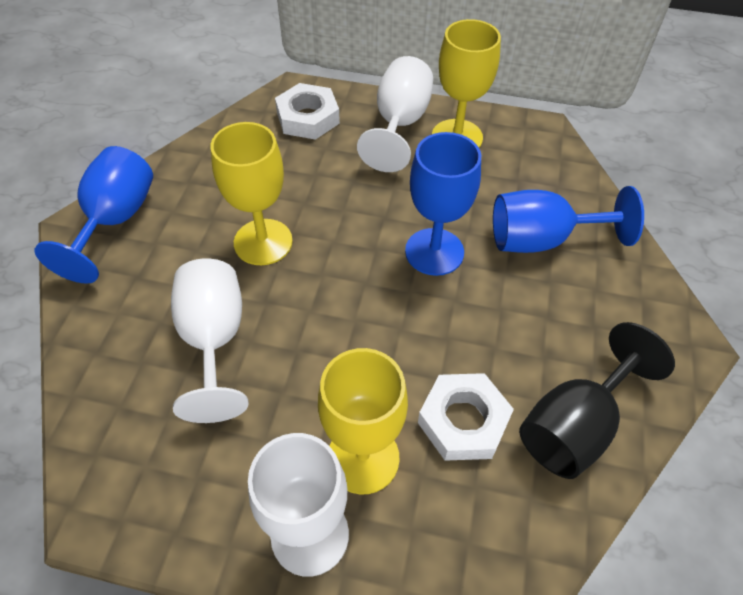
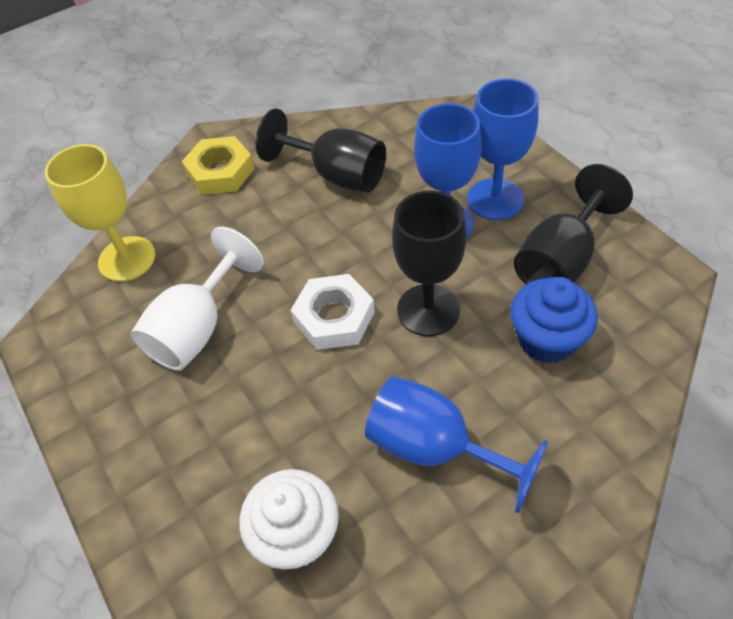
black goblet: [519,322,675,479] = 1 -> [256,108,386,193] [392,190,466,336] [514,164,633,284] = 3
blue cupcake: none = 0 -> [510,277,598,364] = 1
white cupcake: none = 0 -> [239,469,339,569] = 1
white goblet: [171,258,249,423] [248,433,349,577] [357,56,433,172] = 3 -> [131,227,264,371] = 1
white nut: [275,83,340,140] [418,373,514,461] = 2 -> [291,274,375,350] = 1
yellow goblet: [210,122,293,265] [318,348,408,494] [432,19,501,148] = 3 -> [45,144,155,282] = 1
yellow nut: none = 0 -> [182,136,255,195] = 1

